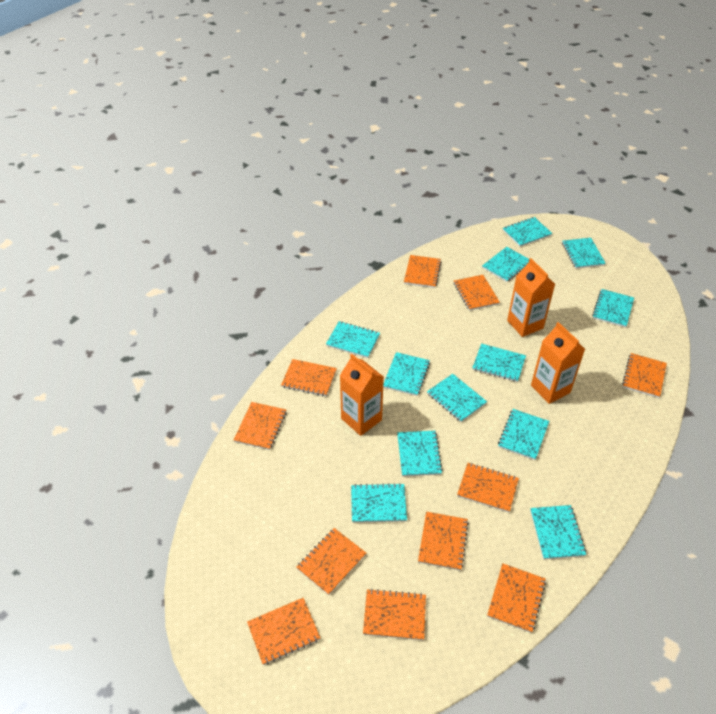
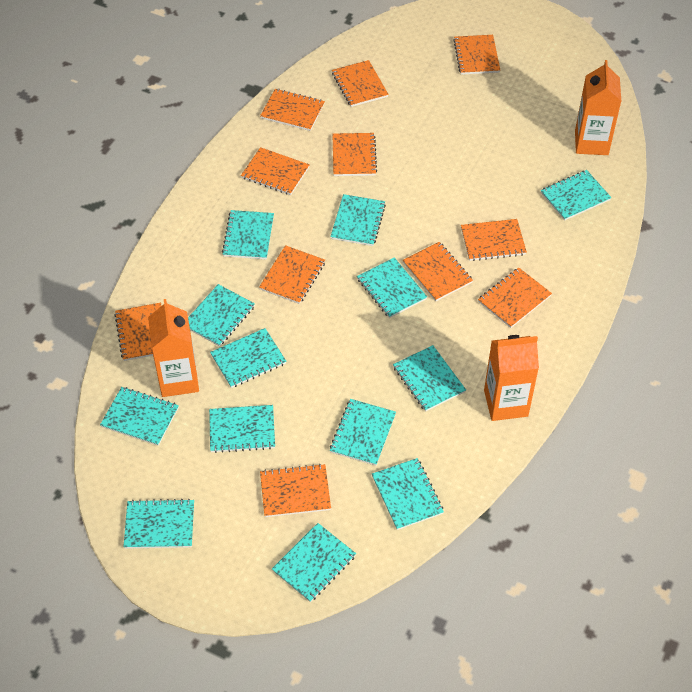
turquoise notebook: [326,321,380,358] [351,483,407,523] [383,352,430,396] [397,431,442,477] [427,374,487,422] [472,343,526,382] [482,247,529,282] [498,409,549,460] [503,217,552,247] [530,505,586,559] [562,238,606,268] [592,289,634,328] = 12 -> [100,387,179,446] [123,499,194,549] [188,284,255,347] [209,405,275,453] [210,328,286,388] [222,210,274,259] [272,523,356,602] [330,194,386,246] [330,399,396,466] [357,258,427,318] [372,458,444,530] [393,345,466,412] [540,170,612,221] = 13

